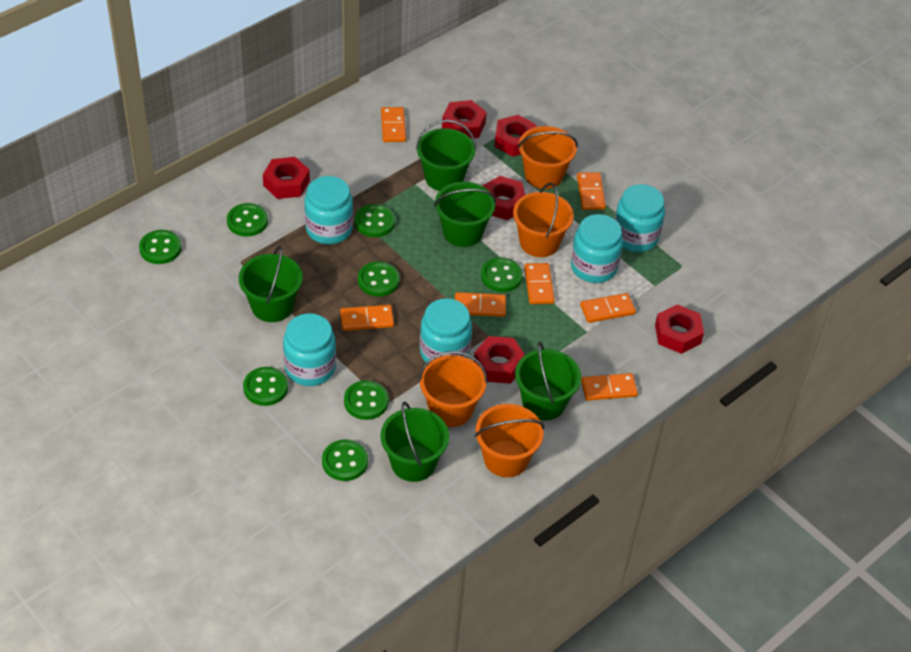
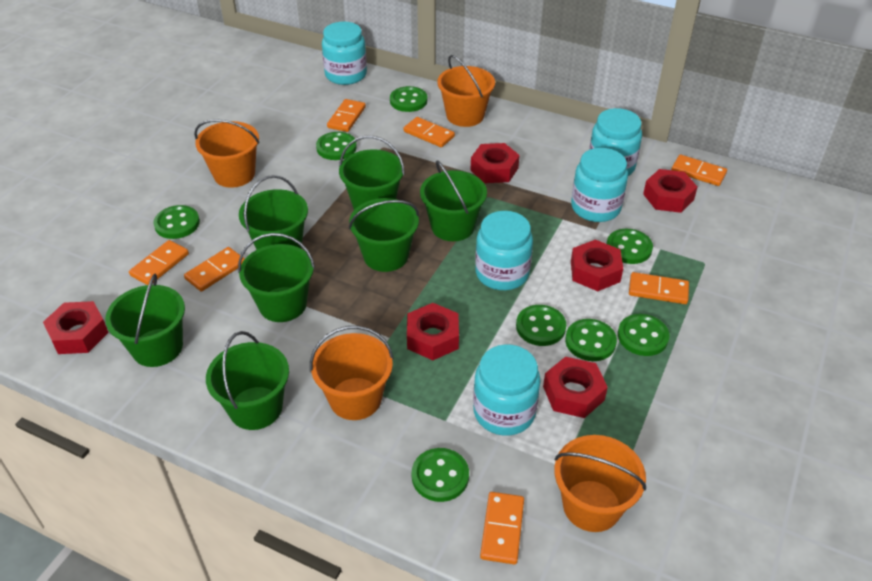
green bucket: [239,246,303,322] [380,402,449,482] [416,120,476,191] [434,182,496,247] [515,342,581,420] = 5 -> [105,273,185,367] [206,331,289,430] [238,233,315,322] [239,175,308,250] [339,136,405,210] [349,198,419,272] [420,161,487,241] = 7

